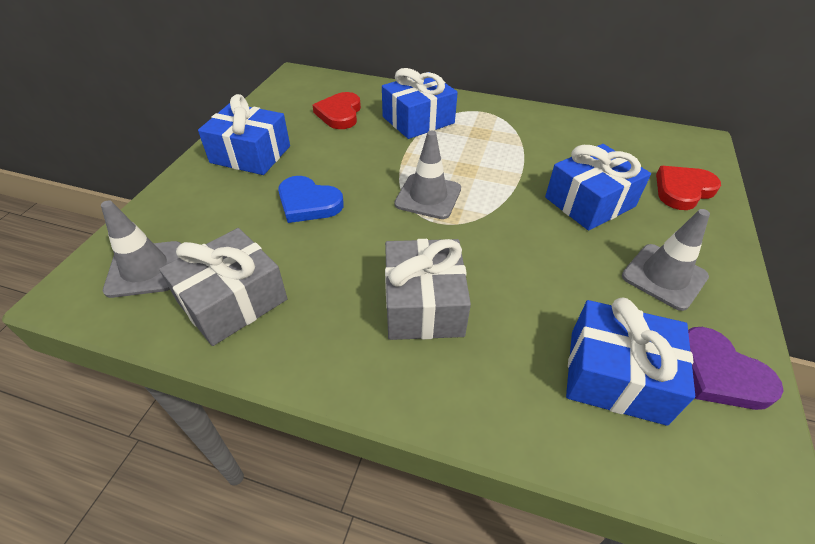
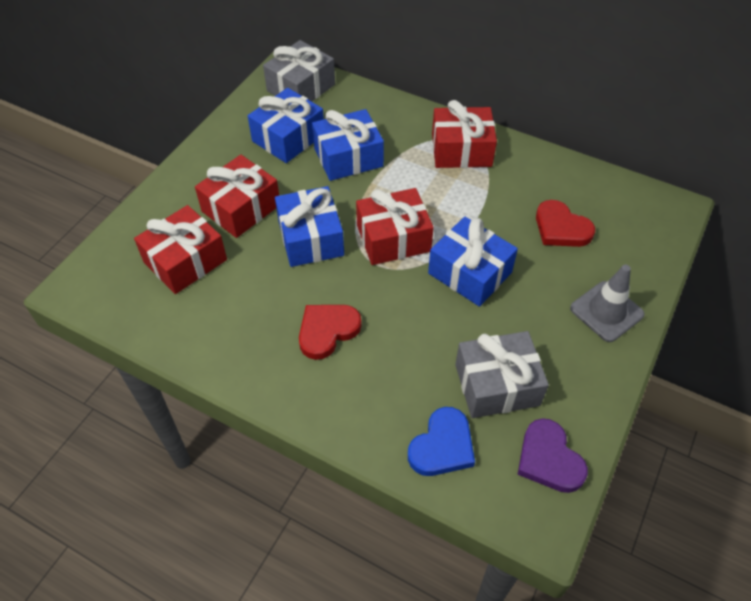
grey traffic cone: [101,201,181,298] [394,131,461,219] [622,209,710,311] = 3 -> [570,265,645,342] = 1
red gift: none = 0 -> [134,205,227,294] [195,155,279,238] [356,188,434,265] [432,100,497,168] = 4

